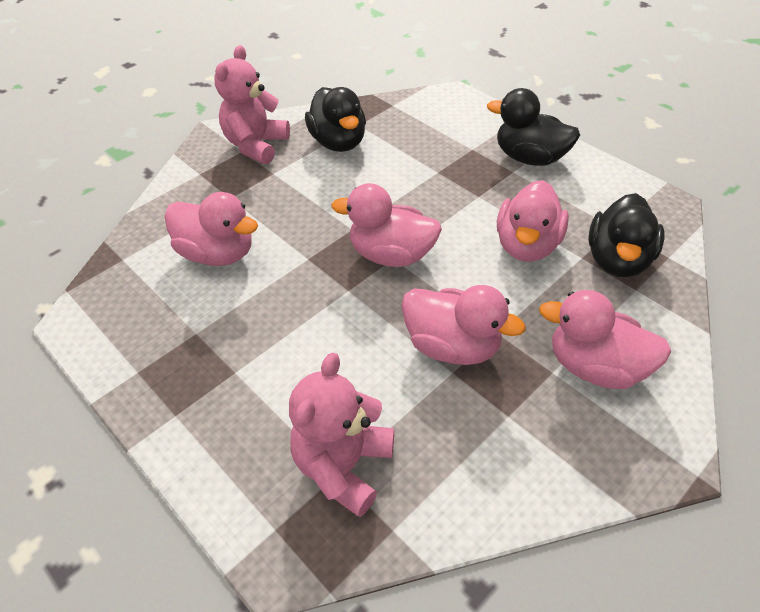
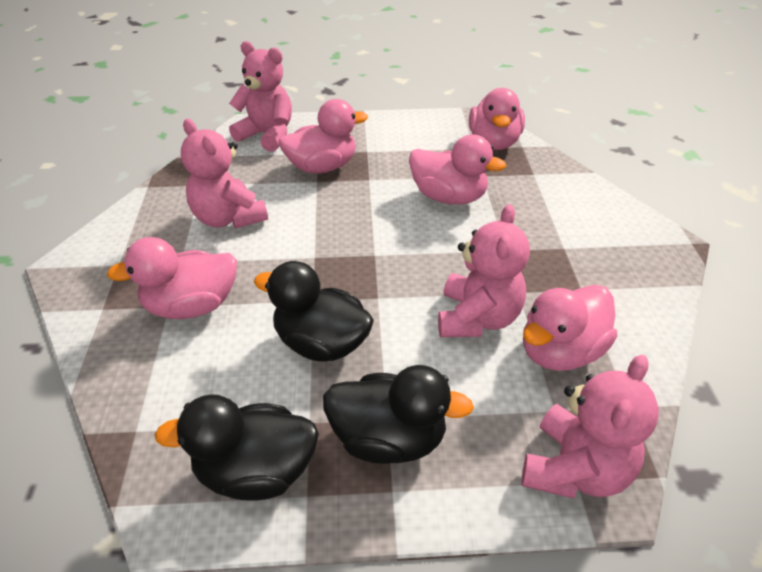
pink teddy bear: [214,45,290,164] [289,353,394,517] = 2 -> [181,119,268,229] [229,41,292,152] [438,204,530,337] [522,354,659,498] = 4

